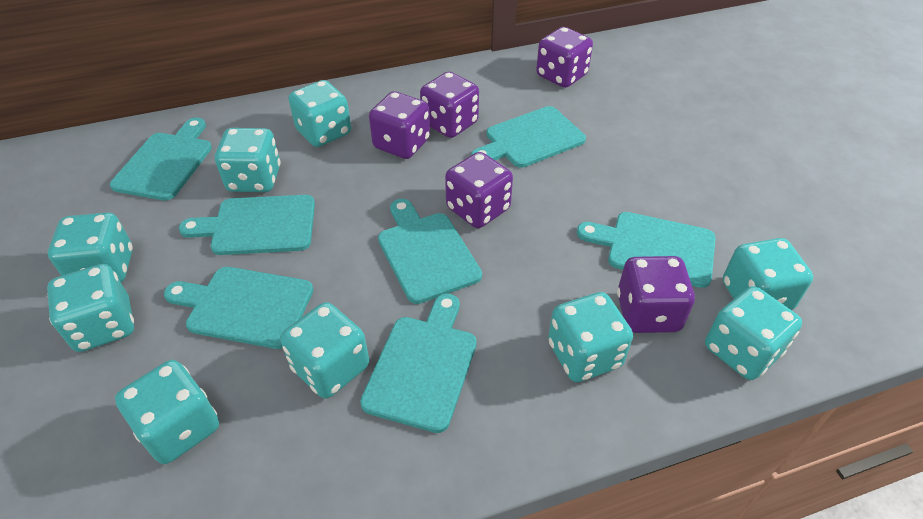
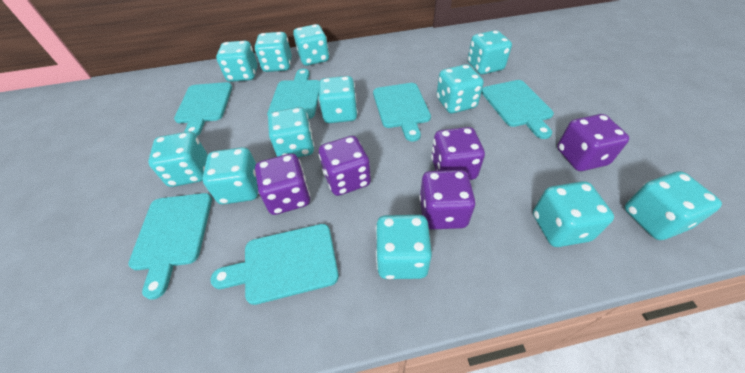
turquoise cutting board: [110,118,212,201] [164,267,314,349] [179,195,315,255] [360,293,477,433] [378,199,482,304] [471,106,586,168] [577,212,716,288] = 7 -> [128,193,212,300] [174,82,232,136] [210,224,339,305] [267,69,320,119] [373,83,431,142] [481,80,554,139] = 6
turquoise dice: [47,264,134,352] [48,212,133,282] [115,360,219,464] [215,128,281,192] [280,302,369,399] [289,80,351,147] [548,292,633,382] [705,286,802,380] [723,238,813,310] = 9 -> [148,132,208,187] [202,147,258,205] [216,41,258,82] [255,32,292,72] [268,107,314,157] [293,24,329,66] [318,76,358,123] [376,215,432,279] [437,64,484,113] [468,30,512,74] [533,181,614,247] [624,171,722,240] = 12

